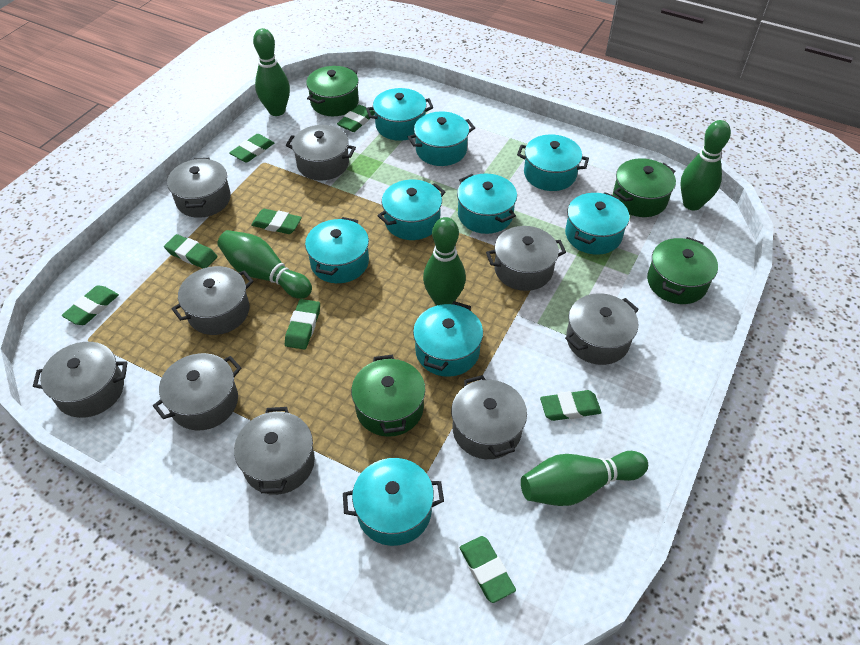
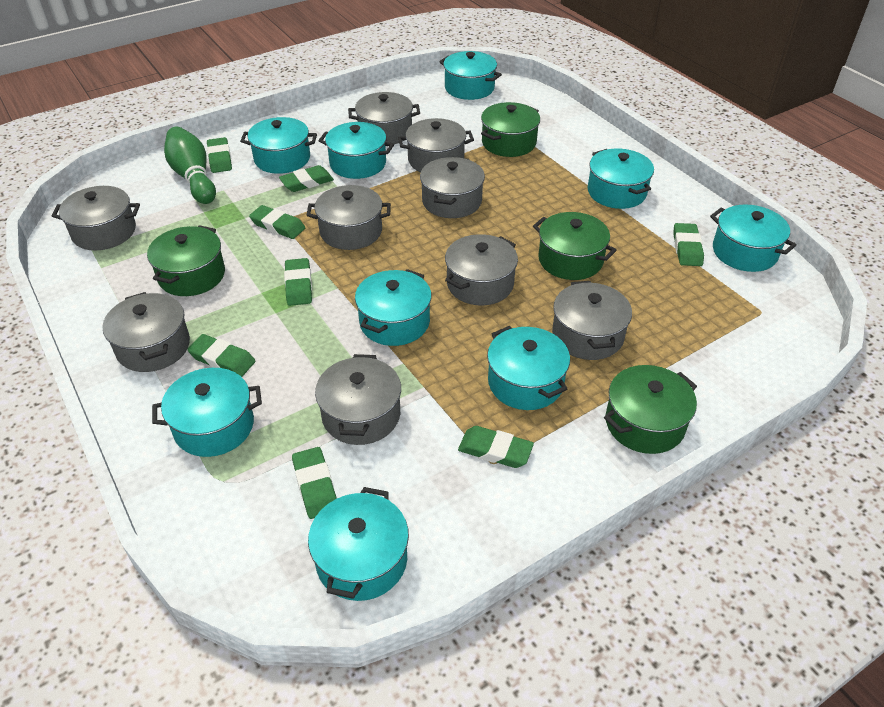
green bowling pin: [217,230,312,299] [253,28,290,116] [423,217,466,306] [521,451,648,506] [681,120,731,210] = 5 -> [164,127,216,204] = 1

